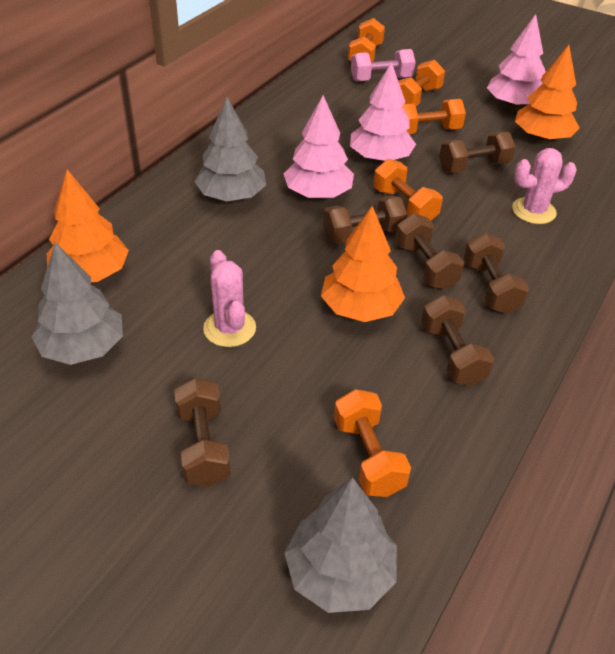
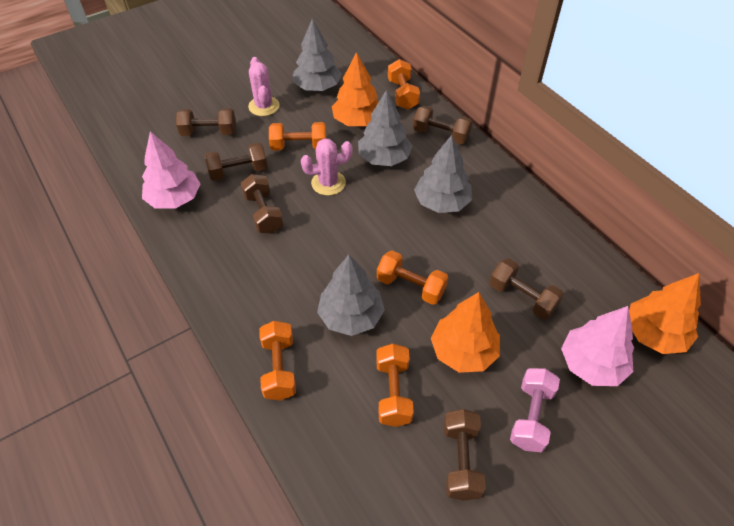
grey tree: [31,242,123,365] [194,97,266,201] [284,477,397,613] = 3 -> [293,19,342,91] [317,255,385,336] [358,90,412,166] [414,135,472,213] = 4
pink tree: [284,95,354,198] [350,62,416,162] [487,14,546,108] = 3 -> [142,131,200,209] [561,306,634,386] = 2

